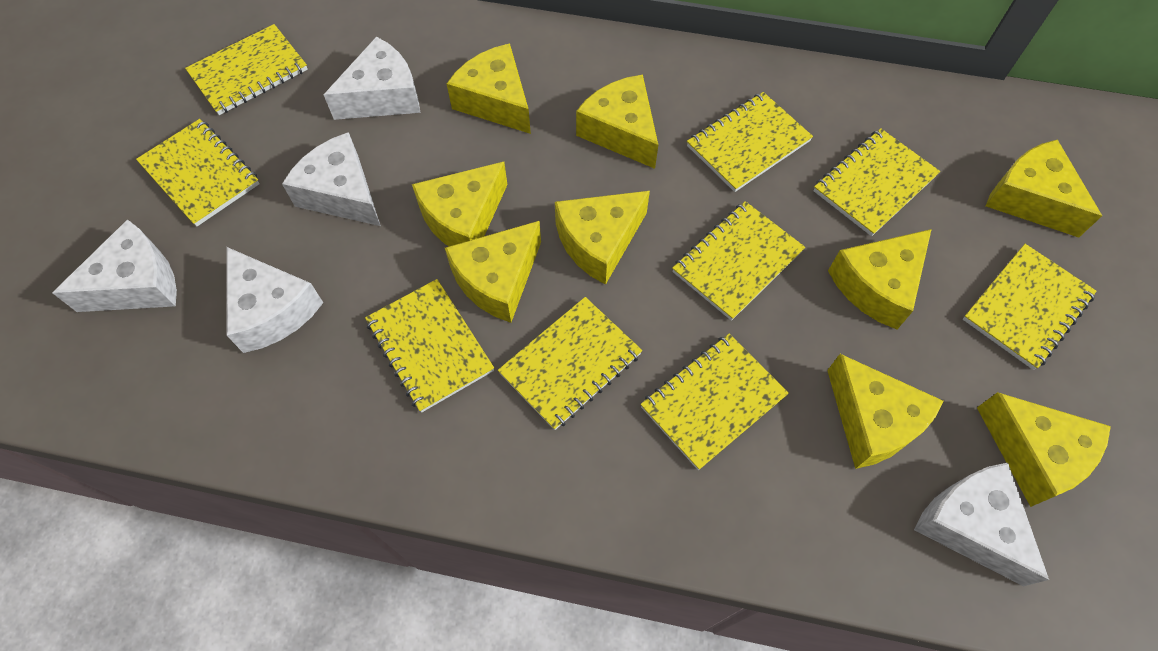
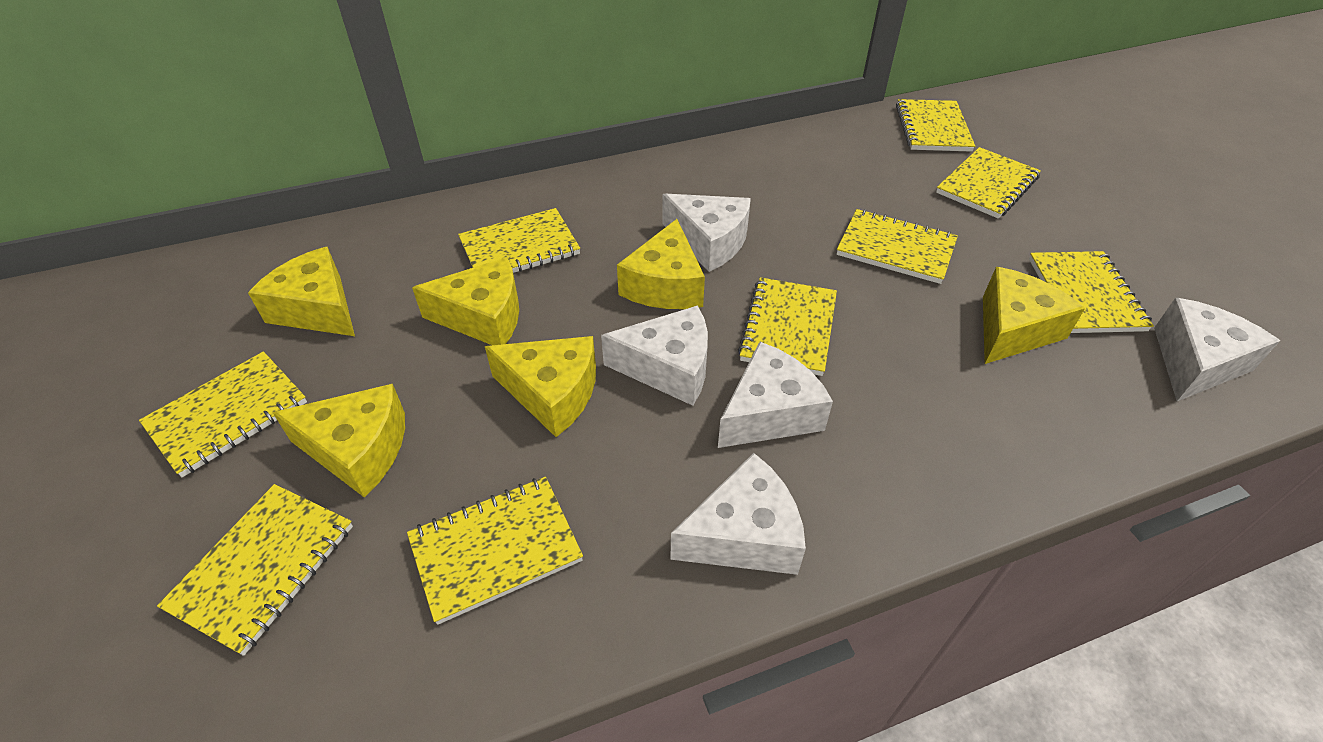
yellow cheese: [412,162,507,246] [445,221,541,323] [447,43,531,134] [555,191,650,285] [576,75,658,169] [827,354,943,469] [828,229,932,329] [977,392,1111,507] [986,139,1102,238] = 9 -> [248,247,355,336] [272,384,405,497] [412,257,519,345] [485,336,596,437] [617,219,705,309] [983,267,1085,364] = 6

